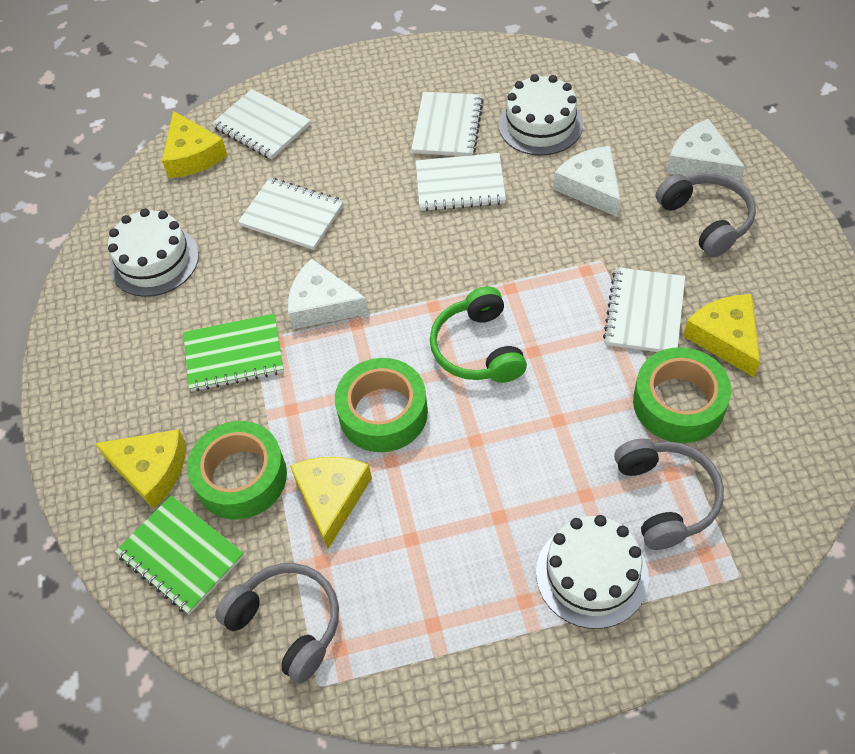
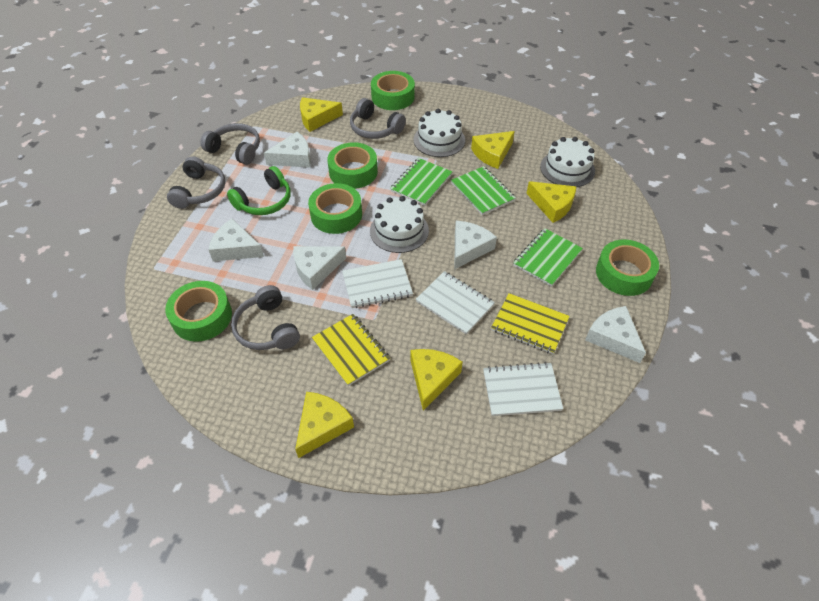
green notebook: [115,495,244,615] [183,314,284,392] = 2 -> [390,158,452,206] [451,166,516,215] [513,228,583,287] = 3
green tape: [187,421,287,520] [335,358,428,452] [633,347,731,443] = 3 -> [165,281,232,342] [308,183,362,234] [327,142,378,189] [371,71,415,110] [596,240,659,296] = 5
grey headphones: [215,563,339,684] [614,438,724,550] [656,172,756,257] = 3 -> [167,156,226,209] [200,123,260,165] [231,285,300,350] [350,98,406,139] = 4
white cheese: [288,259,369,329] [553,146,620,217] [667,119,745,183] = 3 -> [208,219,264,262] [264,132,311,168] [293,246,346,290] [454,221,497,270] [585,306,646,363] = 5
white notebook: [212,89,311,160] [238,178,344,250] [411,92,484,156] [416,153,506,211] [603,267,685,352] = 5 -> [342,259,413,308] [416,271,495,334] [483,362,563,416] = 3
yellow cheese: [95,429,186,509] [162,111,228,178] [290,457,372,549] [683,294,760,377] = 4 -> [295,392,354,458] [300,97,343,132] [410,349,463,411] [471,131,515,169] [526,181,576,223] = 5
yellow notebook: none = 0 -> [312,314,390,386] [491,293,570,354] = 2

